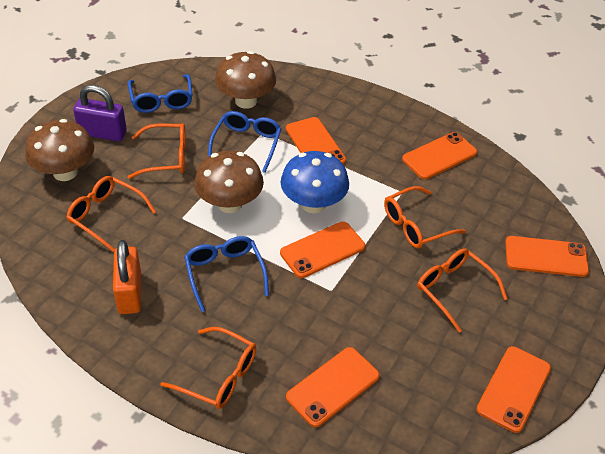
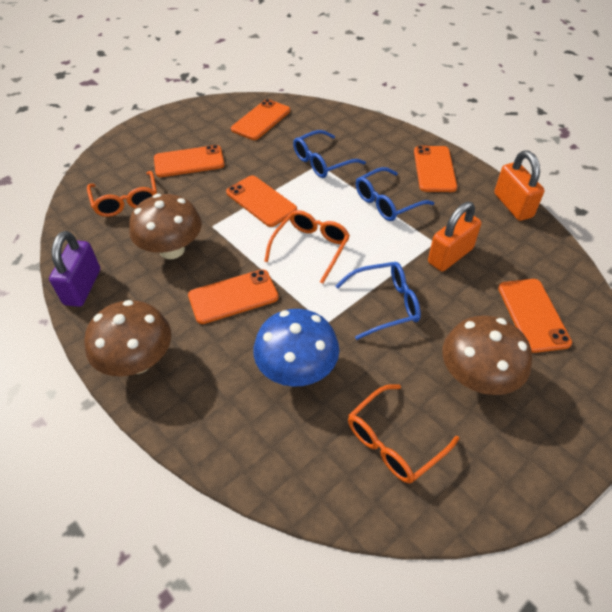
orange glasses: [66,176,156,252] [128,123,186,179] [161,327,257,409] [384,186,466,249] [417,248,508,332] = 5 -> [87,171,157,217] [264,210,350,283] [348,384,459,483] = 3
orange padlock: [113,240,141,314] = 1 -> [428,202,481,272] [494,151,545,221] = 2

